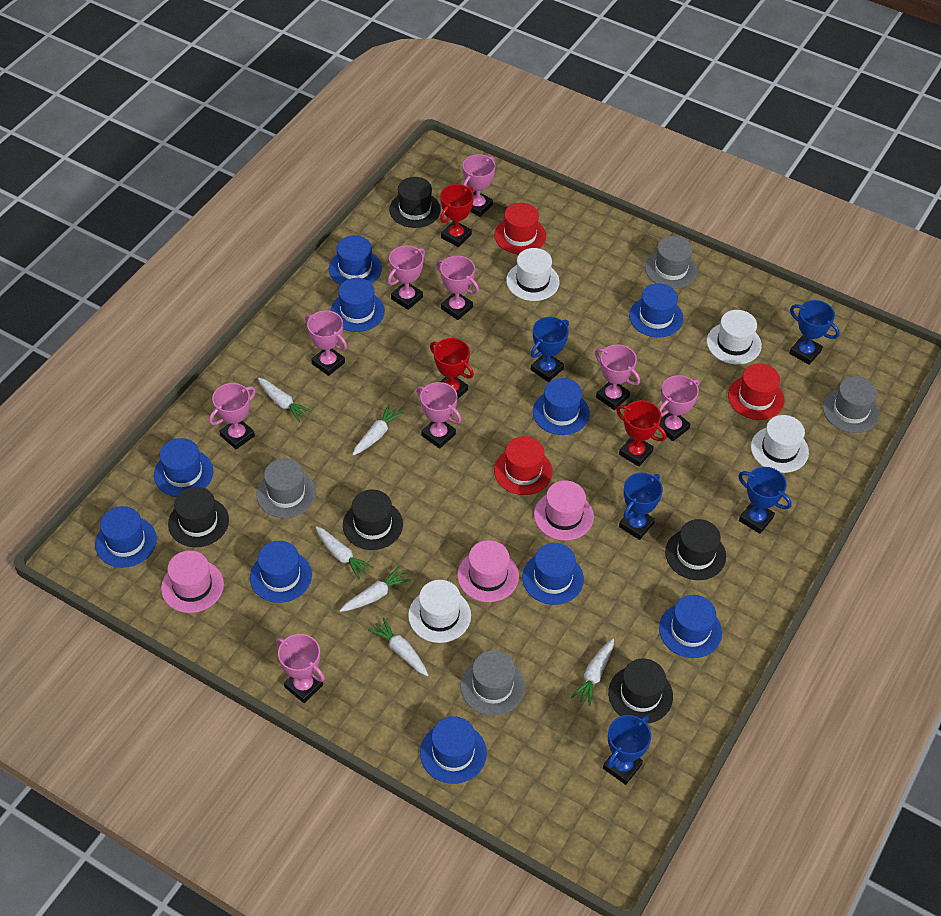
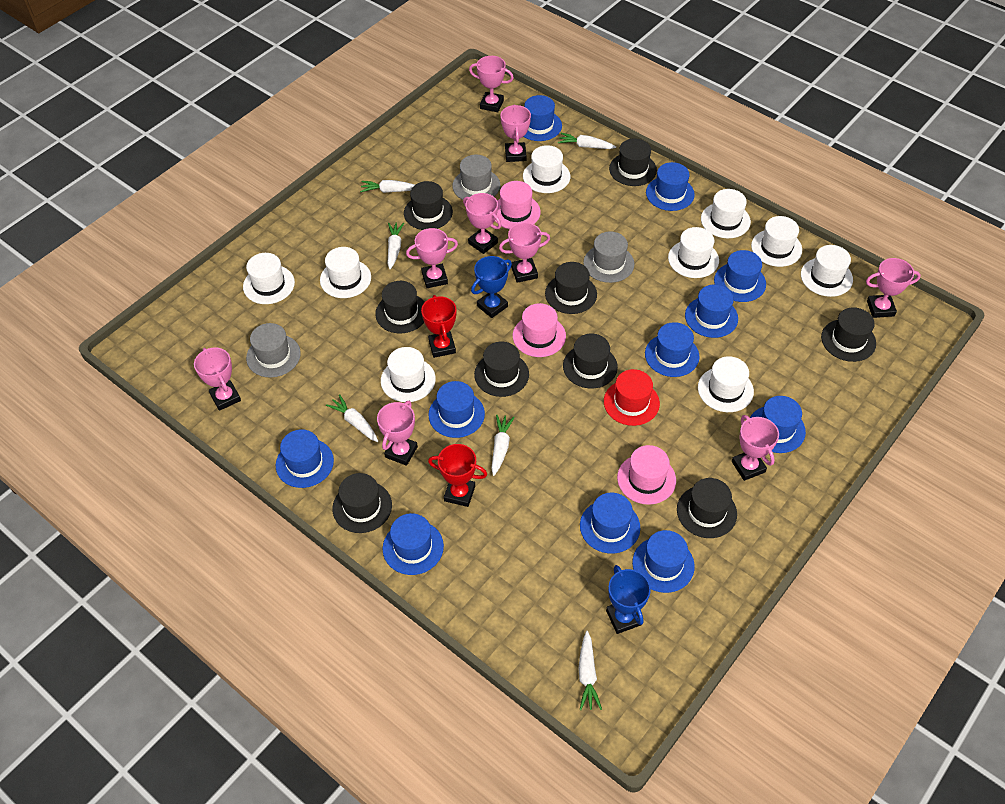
black hat: [168,487,229,547] [343,489,403,550] [389,177,441,228] [608,658,673,724] [665,519,726,580] = 5 -> [332,473,392,533] [375,281,425,333] [404,181,453,230] [474,342,529,397] [545,262,597,314] [563,334,618,388] [609,139,657,186] [677,478,737,538] [821,307,876,362] = 9
blue hat: [95,506,157,568] [154,438,213,497] [250,541,312,603] [329,235,382,285] [330,278,385,332] [420,716,487,784] [522,543,584,605] [533,378,590,435] [629,283,683,338] [659,595,722,658] = 10 -> [276,429,334,488] [382,513,444,575] [428,381,485,438] [524,95,562,141] [580,493,640,554] [632,530,695,593] [645,322,700,377] [646,162,695,211] [685,285,738,338] [714,250,766,302] [750,396,806,453] = 11
blue trophy: [531,317,569,382] [603,715,651,785] [619,473,663,540] [738,467,792,534] [789,300,839,365] = 5 -> [471,256,512,318] [606,565,651,634] = 2
grey hat: [256,458,316,518] [460,650,525,716] [645,236,698,289] [823,376,880,433] = 4 -> [246,323,301,378] [453,155,500,201] [583,232,634,283] = 3
red hat: [494,203,546,254] [494,436,553,495] [728,363,784,420] = 3 -> [604,369,660,426] = 1
red trophy: [430,338,474,399] [440,184,474,247] [616,400,666,467] = 3 -> [421,295,457,358] [428,444,487,507] = 2
white hat: [408,580,471,643] [506,248,560,301] [707,310,762,365] [751,415,809,473] = 4 -> [243,253,295,304] [320,247,371,298] [381,347,436,402] [523,145,570,193] [668,227,719,278] [698,356,754,412] [701,189,751,238] [751,216,802,267] [801,245,853,297] = 9

